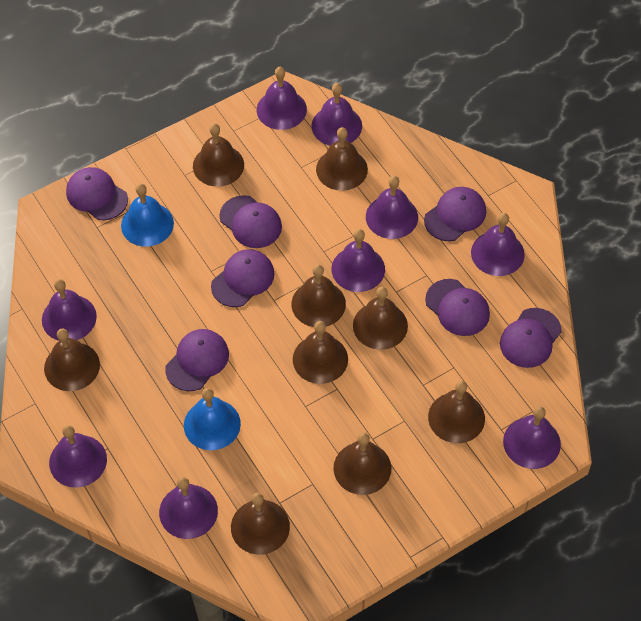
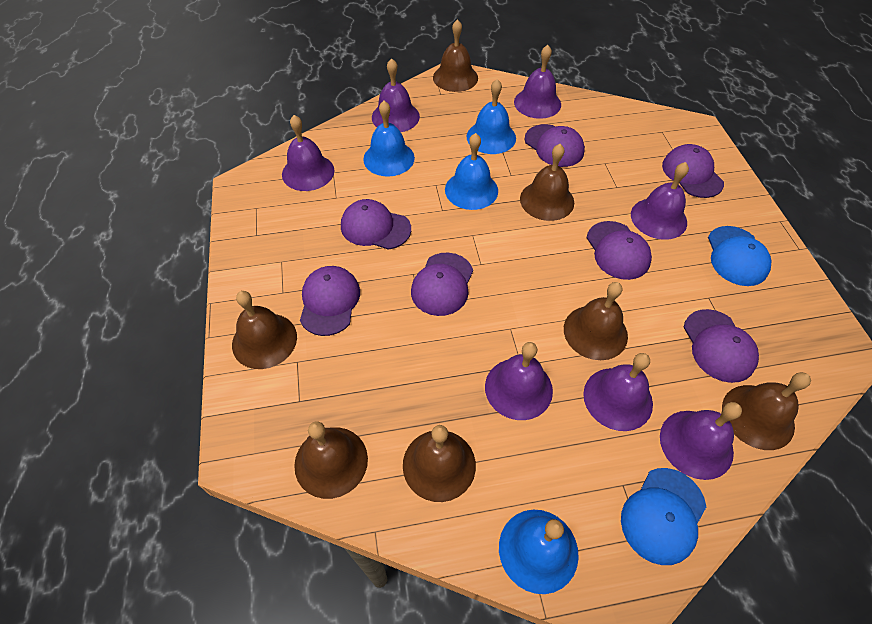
blue bell: [121,183,174,247] [184,388,241,450] = 2 -> [363,101,415,177] [445,133,498,210] [467,79,516,154] [499,510,579,594] = 4
blue cap: none = 0 -> [621,468,706,565] [708,226,771,286] = 2
brown bell: [44,328,100,391] [193,123,244,187] [231,493,290,555] [291,264,346,327] [293,321,348,384] [316,127,368,191] [334,432,391,495] [353,287,408,350] [428,381,485,443] = 9 -> [232,291,297,369] [294,421,368,499] [403,425,476,502] [433,19,478,92] [520,144,574,221] [564,282,628,360] [722,372,811,450] = 7
purple bell: [42,279,97,341] [49,425,107,488] [159,477,218,539] [257,67,307,130] [311,83,362,146] [332,229,385,292] [366,176,418,239] [471,213,525,276] [503,406,561,469] = 9 -> [282,115,334,191] [372,58,420,132] [485,342,553,420] [514,45,561,119] [583,353,653,431] [631,162,689,240] [660,402,742,480] = 7

